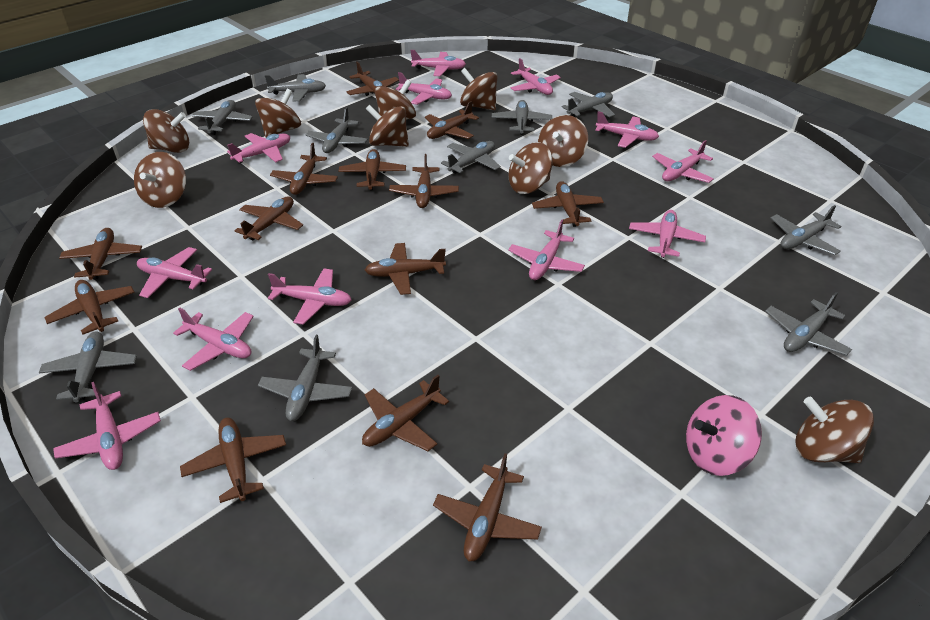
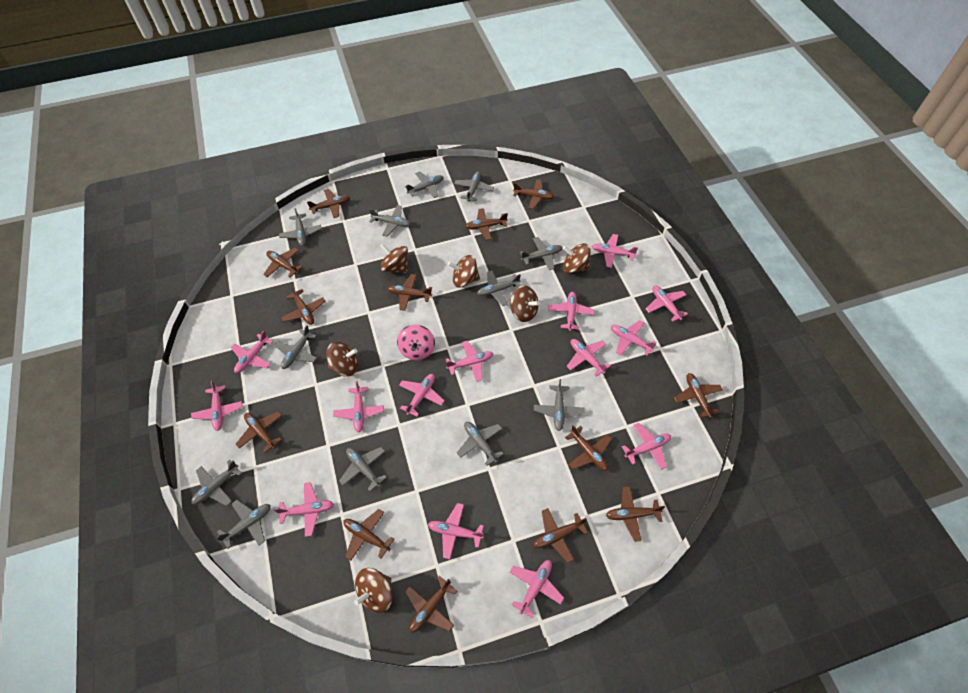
brown spinning top: [134,152,186,208] [143,109,189,153] [255,89,301,137] [366,105,409,147] [375,80,416,120] [460,68,497,110] [508,142,553,194] [538,115,588,167] [795,397,874,463] = 9 -> [326,341,358,377] [354,568,392,613] [380,244,408,274] [448,255,480,288] [510,286,540,322] [562,243,591,273] = 6
grey plane: [39,332,137,402] [192,100,253,135] [258,335,352,421] [265,74,326,102] [306,107,368,153] [441,141,501,174] [492,100,552,135] [562,92,615,117] [765,292,852,356] [771,205,841,255] = 10 -> [191,460,242,506] [216,500,271,549] [274,325,317,369] [279,208,322,246] [339,447,387,491] [369,205,411,237] [405,171,443,198] [454,171,494,202] [457,422,504,466] [477,271,521,306] [520,237,563,270] [534,379,585,431] = 12
pink plane: [53,382,161,470] [137,247,212,298] [173,307,254,371] [227,133,290,163] [268,268,352,325] [396,72,452,105] [410,50,466,76] [508,220,585,280] [511,58,561,95] [595,111,659,148] [629,210,706,258] [652,140,714,183] = 12 -> [191,381,243,431] [231,331,273,373] [274,482,334,537] [333,381,384,433] [399,374,445,417] [428,503,484,559] [446,341,493,382] [510,560,564,618] [548,292,595,331] [567,339,610,377] [592,234,638,268] [611,320,657,356] [622,423,671,470] [646,285,688,322] = 14

